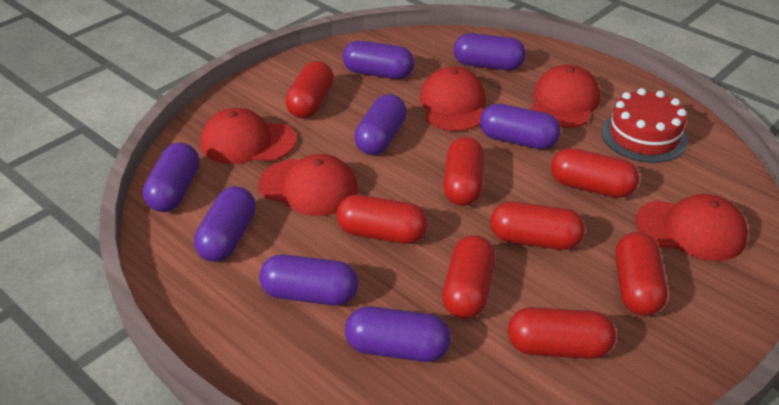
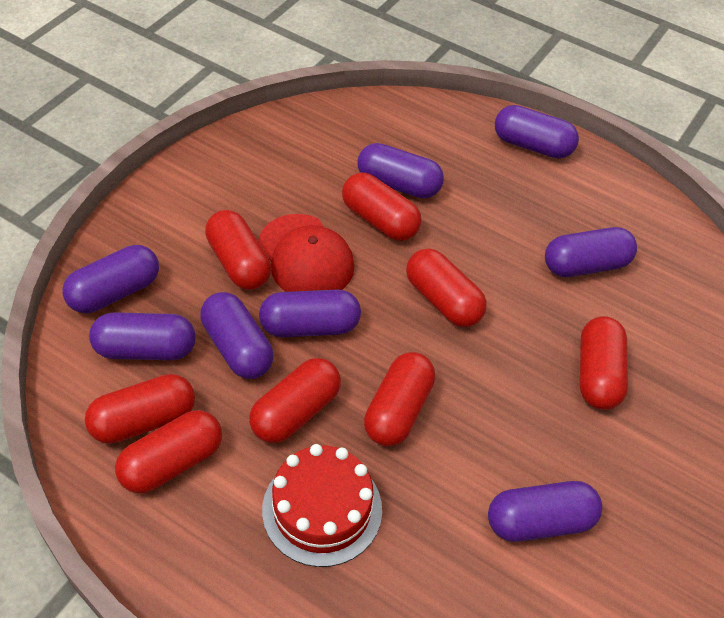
red cap: [201,108,296,164] [259,154,358,216] [420,66,486,131] [531,65,600,128] [636,194,748,261] = 5 -> [258,214,354,292] = 1

